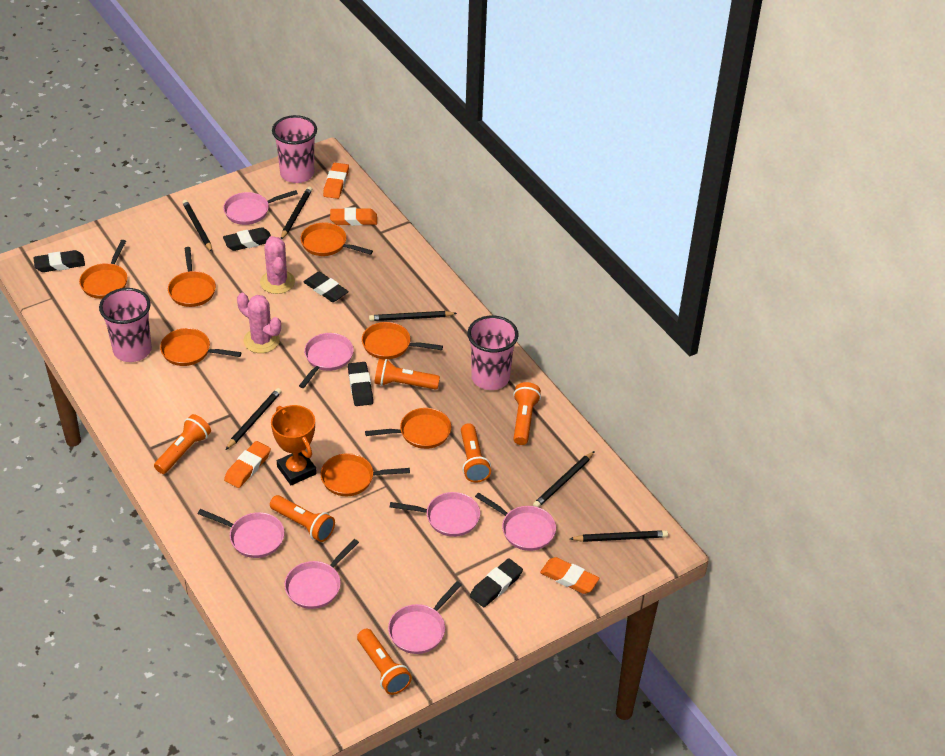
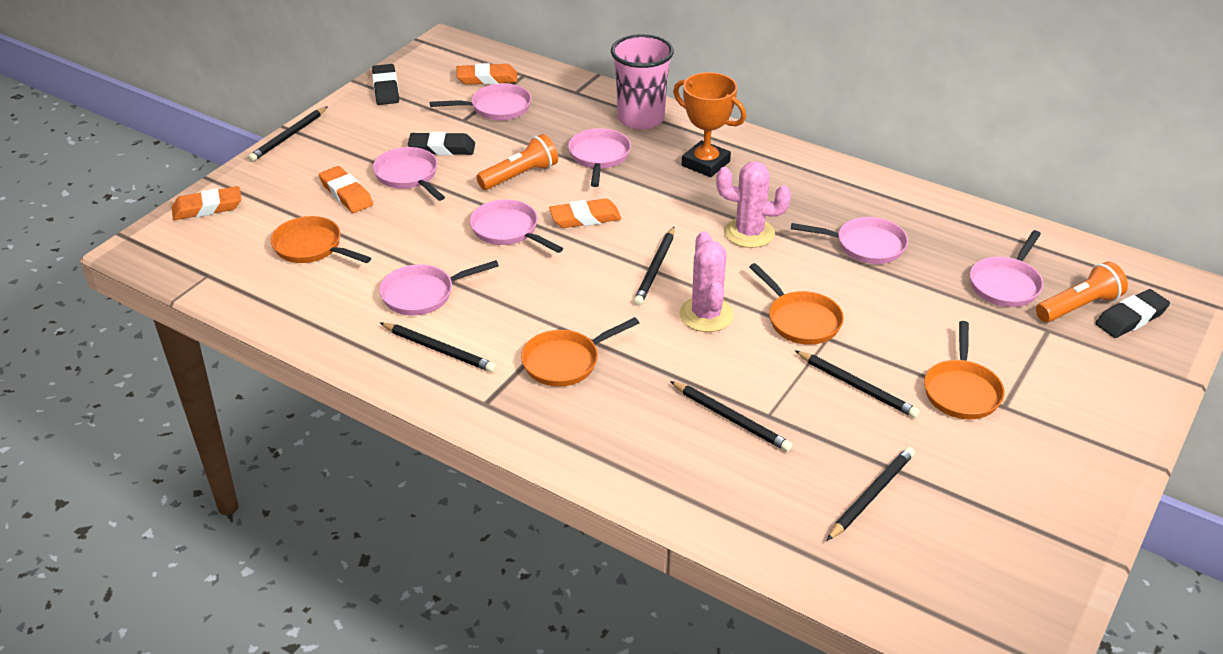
black eraser: [33,250,85,272] [223,227,271,251] [304,272,349,302] [348,362,373,406] [470,558,523,607] = 5 -> [372,64,399,105] [408,132,475,155] [1096,289,1170,338] = 3
orange flashlight: [154,414,211,474] [270,495,335,542] [357,629,412,695] [374,359,440,390] [461,423,491,482] [513,382,541,445] = 6 -> [476,134,558,190] [1036,262,1128,322] = 2
orange pan: [79,240,127,299] [160,328,241,366] [168,247,216,307] [300,222,373,256] [321,453,410,496] [362,322,443,359] [365,408,451,449] = 7 -> [271,216,371,263] [521,317,639,387] [749,263,844,345] [924,321,1005,419] = 4
pink cup: [99,288,152,362] [272,115,317,183] [467,315,519,390] = 3 -> [611,34,674,130] = 1

